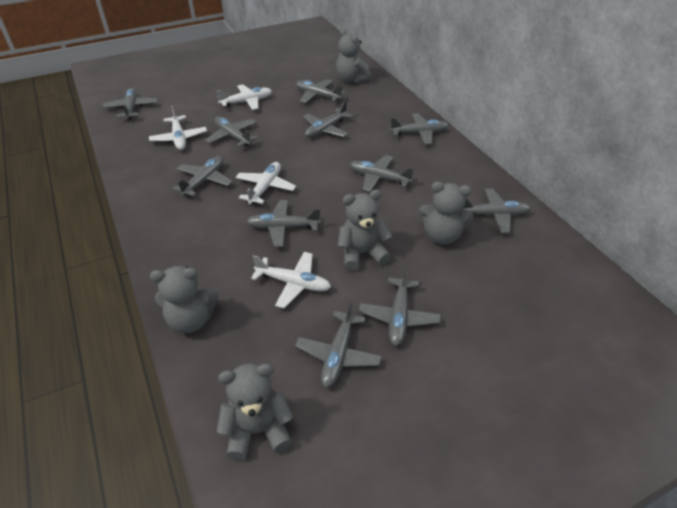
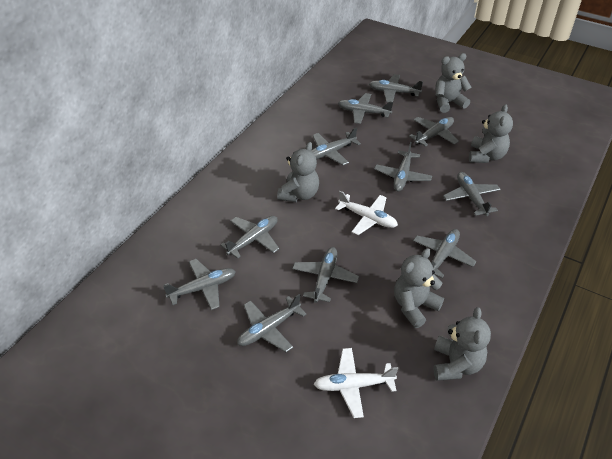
white plane: [149,106,207,150] [217,84,272,110] [235,162,296,204] [251,252,331,308] = 4 -> [314,348,398,418] [335,191,398,235] = 2

